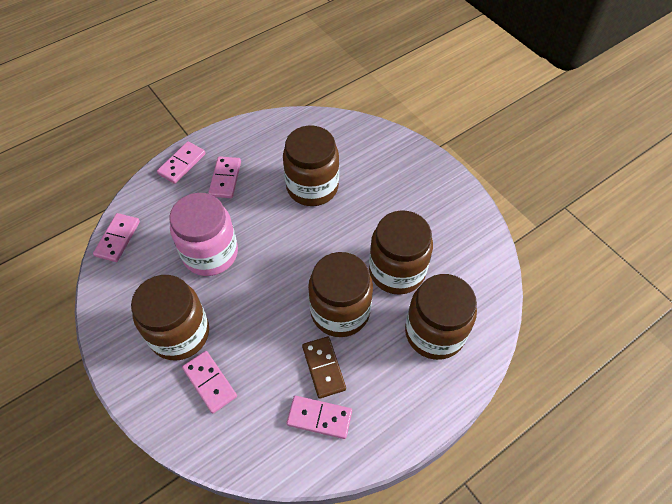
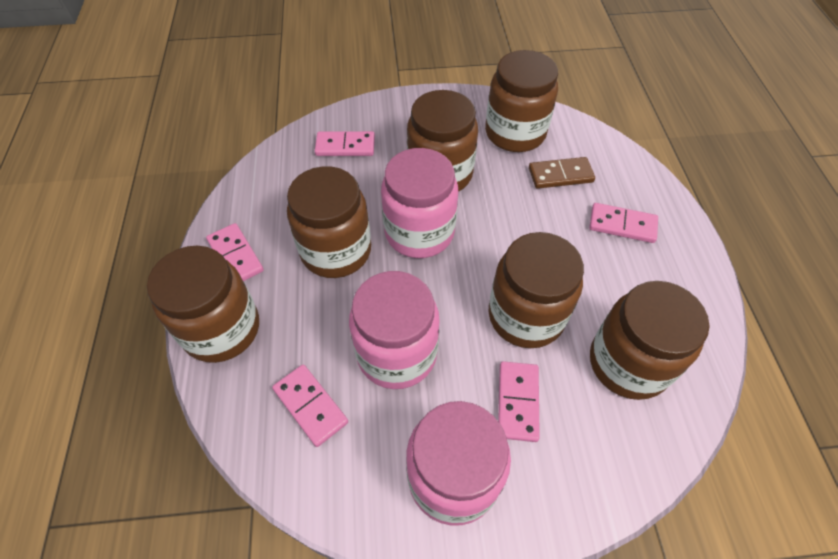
brown jar: [131,275,209,361] [283,126,339,206] [308,252,373,337] [369,211,433,295] [405,274,477,360] = 5 -> [147,246,259,363] [287,166,371,278] [407,90,478,192] [485,50,558,152] [488,232,584,348] [590,281,709,400] = 6
pink jar: [169,193,238,276] = 1 -> [349,271,440,389] [381,148,458,258] [406,401,511,526] = 3

